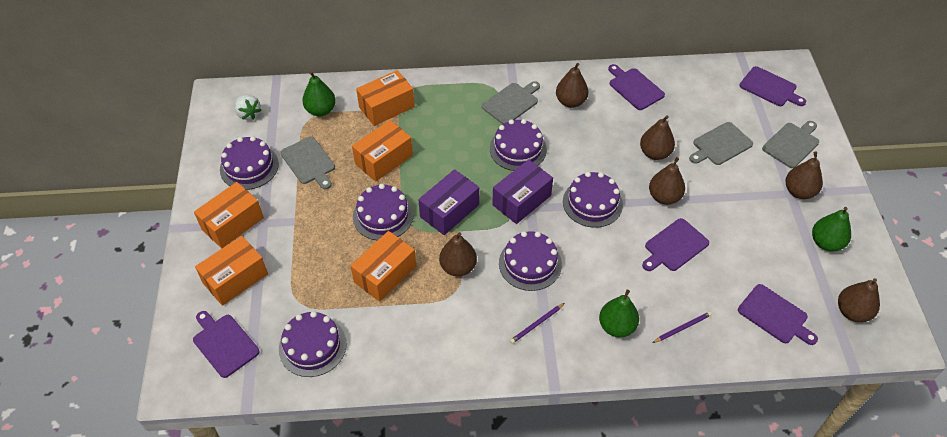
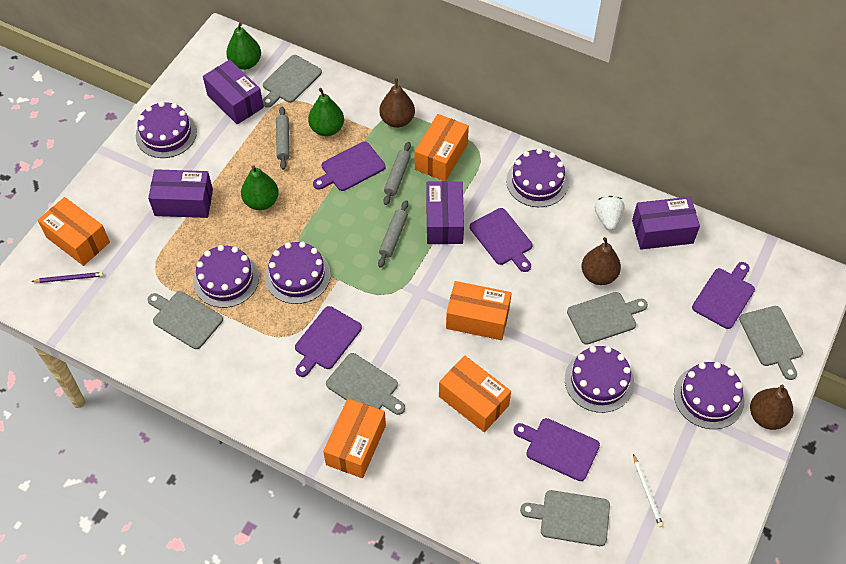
brown pear: [439,232,477,277] [556,63,588,108] [640,115,675,160] [649,157,685,205] [785,152,823,199] [838,278,880,322] = 6 -> [379,78,415,128] [582,237,621,285] [750,385,793,430] = 3
grey cutting board: [280,137,335,189] [482,81,540,124] [689,122,753,165] [762,121,819,168] = 4 -> [147,291,223,349] [263,55,322,108] [326,353,405,415] [520,490,610,546] [567,292,648,345] [739,306,803,380] = 6
grey rolling pin: none = 0 -> [276,106,290,170] [378,200,408,268] [383,142,411,205] = 3
purple box: [418,169,479,235] [492,159,553,224] = 2 -> [148,169,213,218] [203,60,264,124] [426,181,464,244] [632,197,700,250] = 4
purple pencil: [510,303,565,344] [652,311,712,343] = 2 -> [31,272,103,283] = 1
white pencil: none = 0 -> [633,454,663,527] = 1

